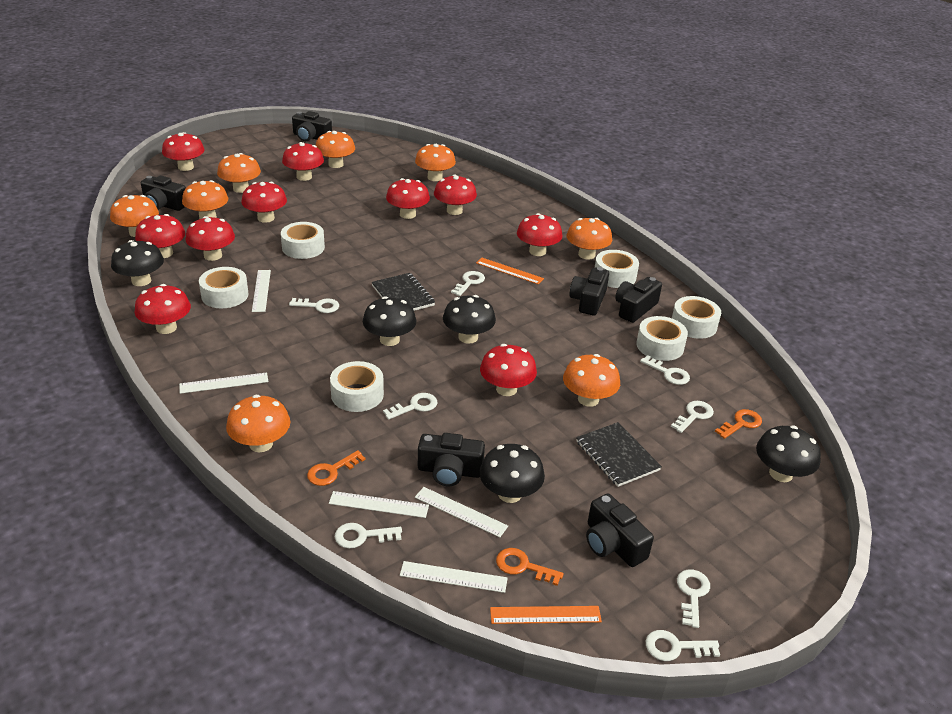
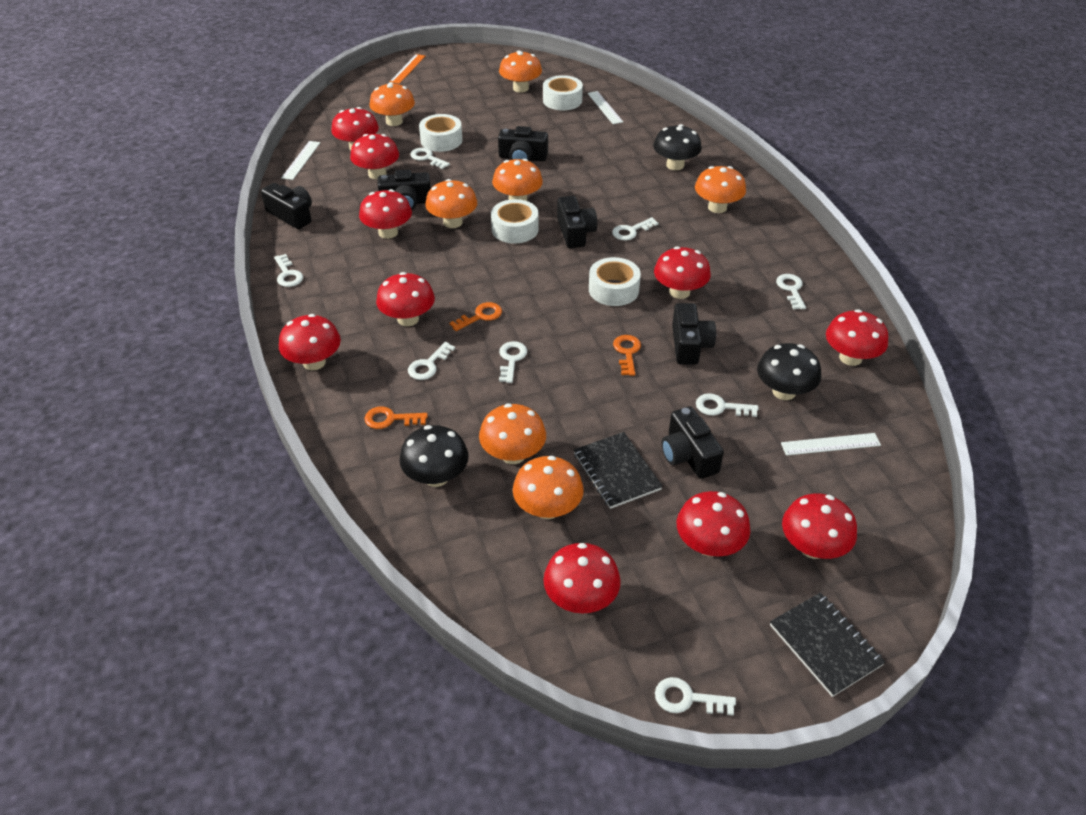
black mushroom: [111,240,164,286] [363,296,416,346] [443,295,496,344] [479,444,545,503] [756,425,821,482] = 5 -> [399,425,469,487] [653,124,702,170] [757,343,821,400] = 3
orange mushroom: [110,195,159,237] [182,180,228,219] [217,153,261,193] [226,395,290,452] [316,131,355,168] [415,144,456,181] [563,354,620,407] [566,218,612,260] = 8 -> [369,82,415,126] [425,179,477,228] [479,403,546,464] [492,159,543,201] [499,51,542,93] [513,456,584,519] [695,166,746,213] = 7
orange ruler: [476,258,544,285] [490,606,602,624] = 2 -> [390,54,425,84] = 1
white ruler: [179,372,268,394] [252,270,271,312] [329,491,429,518] [400,561,508,593] [415,487,508,537] = 5 -> [281,141,320,180] [587,91,623,124] [781,433,881,456] = 3
white tape: [199,267,248,308] [281,222,325,259] [330,361,384,412] [595,250,639,288] [636,316,688,361] [672,296,721,339] = 6 -> [419,114,462,152] [491,199,539,244] [543,75,583,110] [589,257,641,306] = 4

